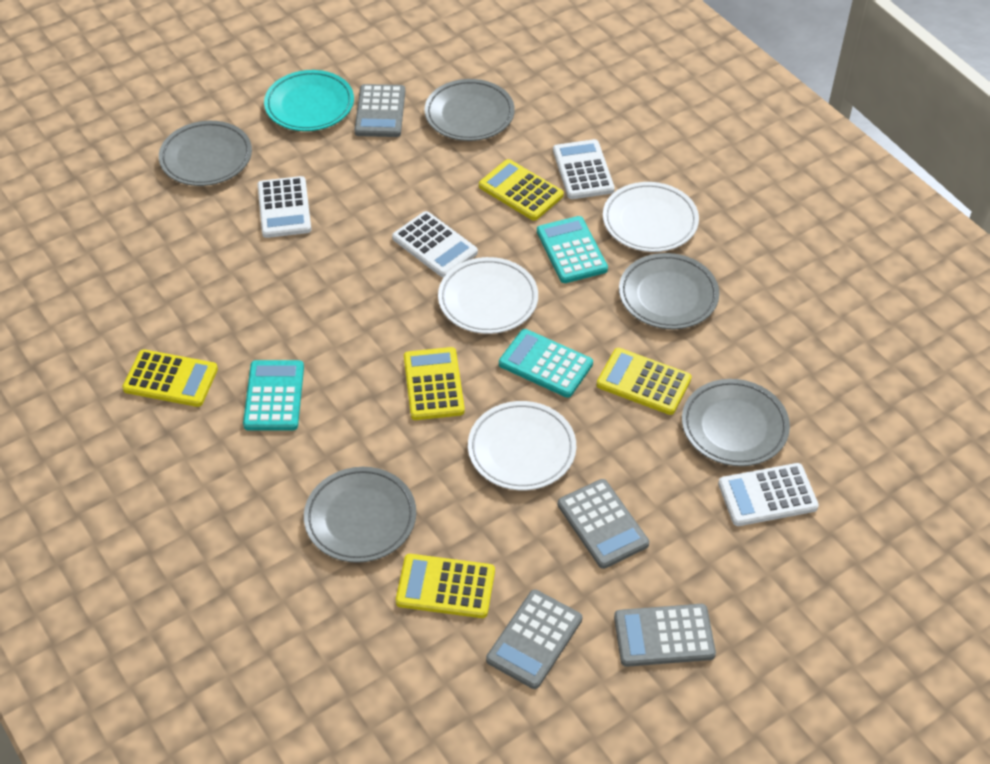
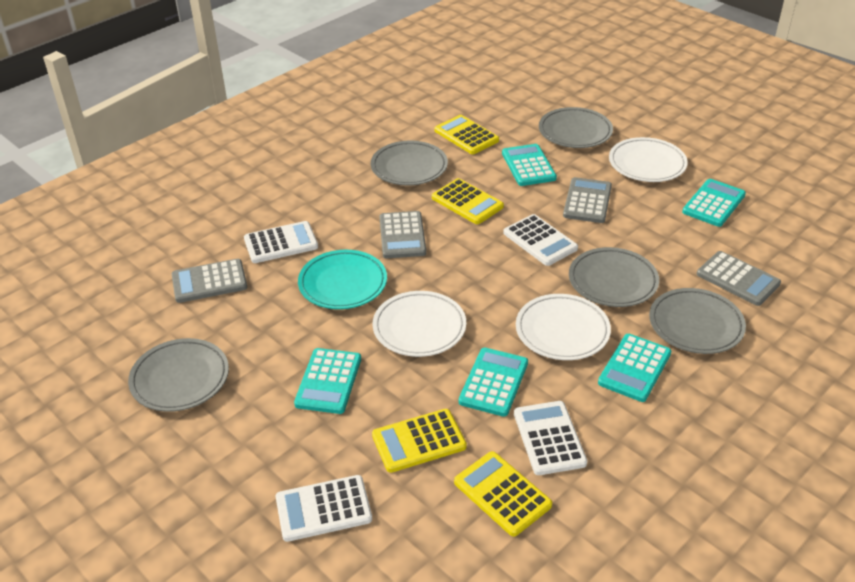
turquoise calculator: [243,360,304,430] [499,329,593,398] [537,216,608,283] = 3 -> [294,348,361,414] [459,348,528,417] [502,144,557,186] [598,334,671,402] [682,179,746,227] = 5
yellow calculator: [122,349,218,407] [396,554,495,618] [404,347,465,420] [479,159,564,221] [597,348,692,415] = 5 -> [372,409,467,473] [432,178,504,224] [435,115,499,154] [454,451,552,537] = 4

